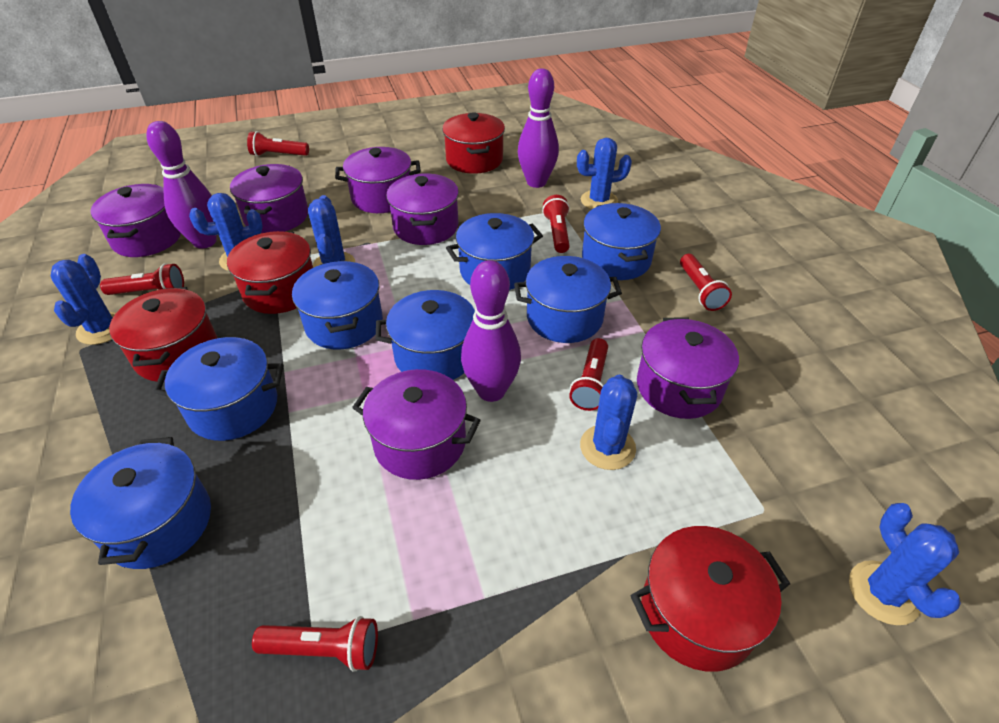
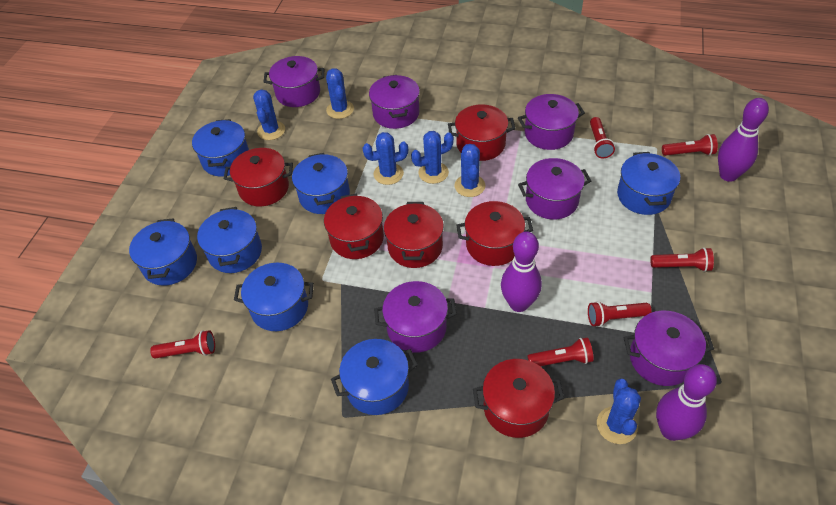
red pot: [109,287,217,382] [227,231,313,314] [442,112,505,174] [630,526,790,672] = 4 -> [224,148,293,206] [324,194,384,259] [384,202,444,268] [448,104,516,161] [457,201,533,266] [473,359,564,438] = 6

